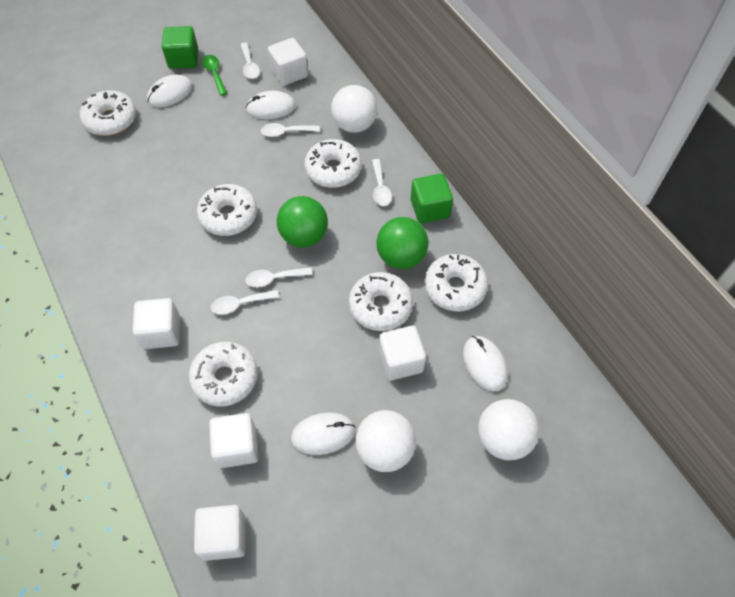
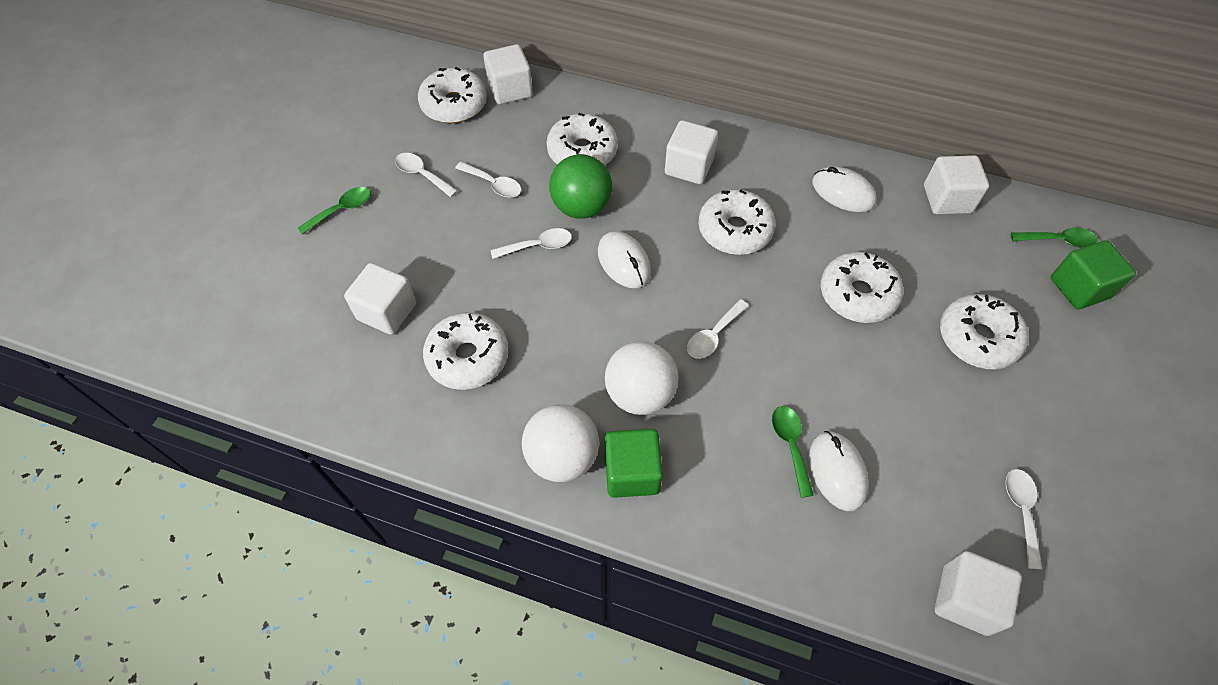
green ball: [277,196,328,248] [376,217,429,269] = 2 -> [549,154,612,219] = 1
green spoon: [202,55,227,96] = 1 -> [298,187,371,235] [772,406,814,498] [1011,227,1097,248] = 3
white ball: [331,85,377,133] [355,410,416,472] [478,399,539,460] = 3 -> [522,404,599,482] [605,341,679,415] = 2
white mouse: [147,75,192,107] [246,91,296,119] [291,413,355,455] [463,336,508,392] = 4 -> [598,231,651,288] [809,431,869,511] [812,167,877,212] = 3

